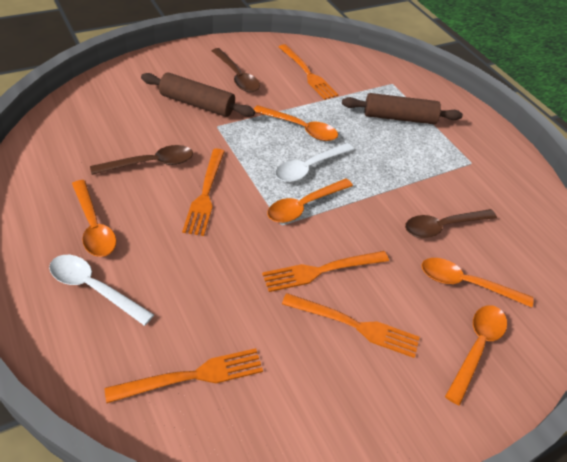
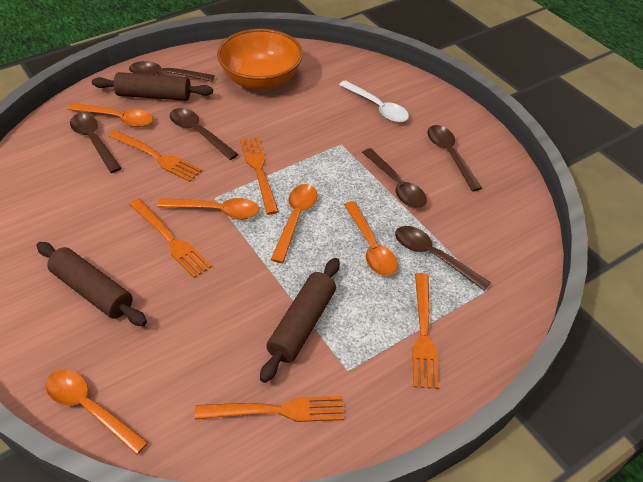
brown rolling pin: [141,72,255,117] [342,93,463,124] = 2 -> [36,242,147,326] [92,72,213,101] [260,258,340,383] = 3
brown spoon: [90,145,193,175] [212,48,260,92] [405,209,497,238] = 3 -> [70,113,122,173] [129,61,215,82] [170,108,238,160] [362,148,427,208] [395,226,491,291] [427,125,482,192] = 6
orange bowl: none = 0 -> [217,29,303,90] = 1
white spoon: [49,255,154,326] [275,143,354,182] = 2 -> [339,80,409,122] = 1

